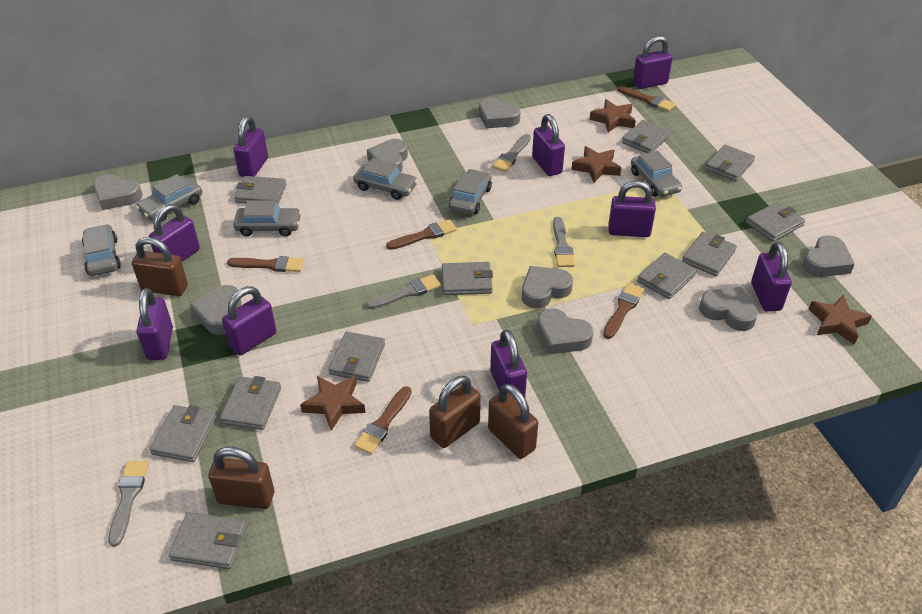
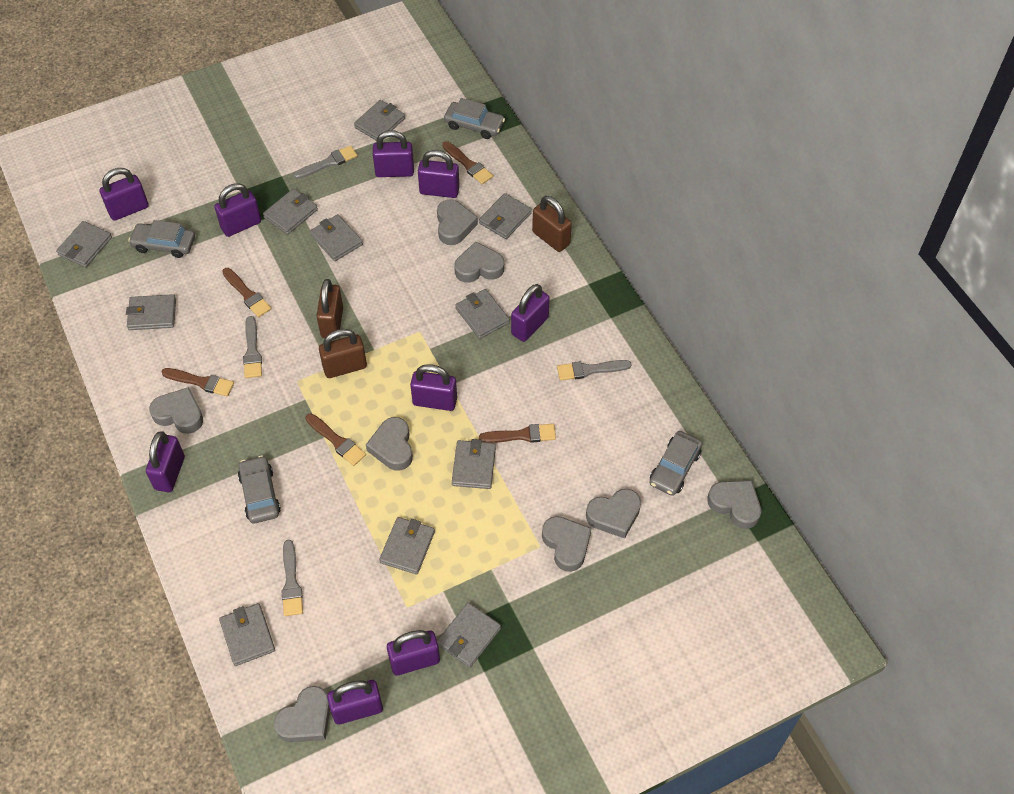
brown padlock: [132,237,188,296] [208,447,274,509] [429,376,481,448] [488,384,538,459] = 4 -> [316,279,343,339] [319,329,367,378] [532,196,572,252] = 3
brown star: [300,376,365,431] [571,146,621,183] [589,99,636,133] [808,295,872,345] = 4 -> none = 0
grey car: [82,224,121,276] [136,174,202,222] [233,201,301,236] [353,158,418,200] [449,169,492,215] [631,150,682,197] = 6 -> [128,220,195,258] [238,456,281,524] [444,98,505,139] [649,431,702,496] = 4

